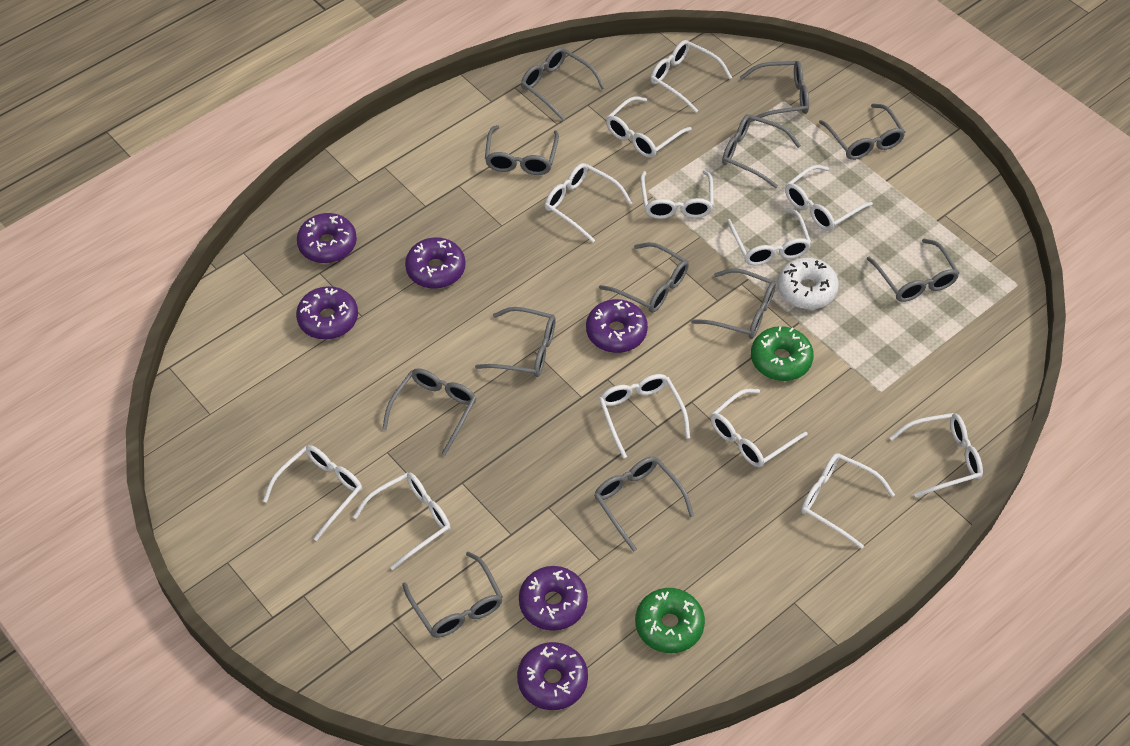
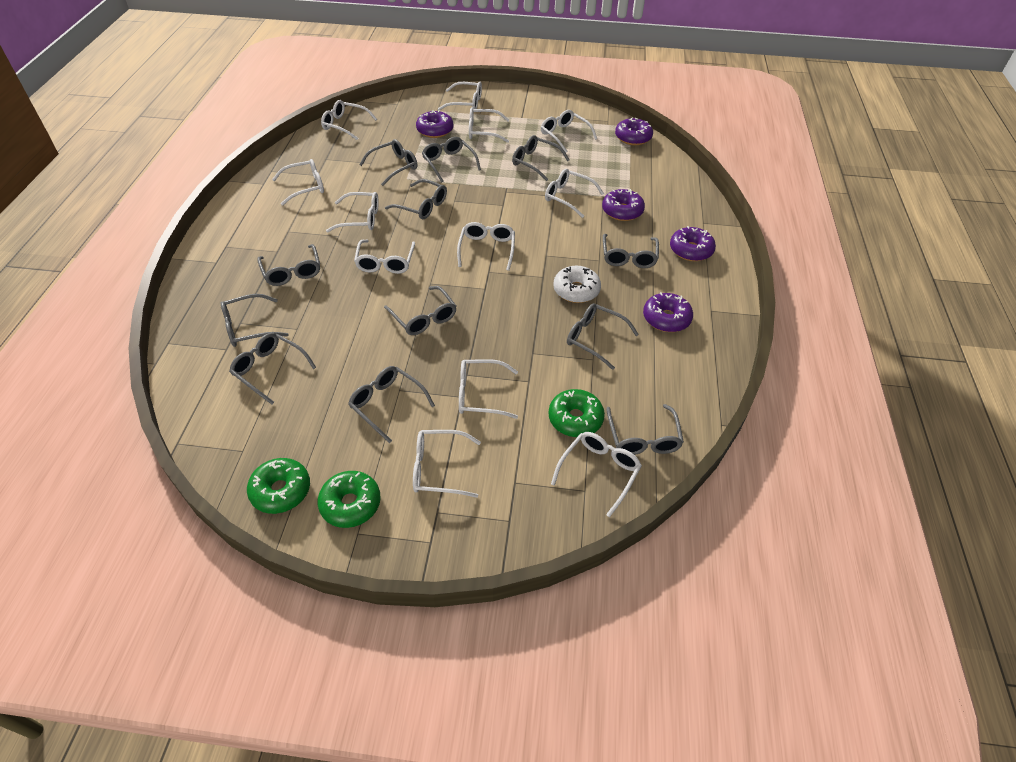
green donut: [635,588,705,653] [751,326,814,381] = 2 -> [247,458,310,514] [317,471,381,528] [549,389,605,437] = 3
purple donut: [296,286,358,340] [297,213,357,263] [405,237,465,289] [517,642,588,710] [519,566,588,631] [586,299,648,353] = 6 -> [416,110,453,138] [602,189,645,221] [615,118,653,145] [643,292,693,332] [670,226,716,261] = 5

